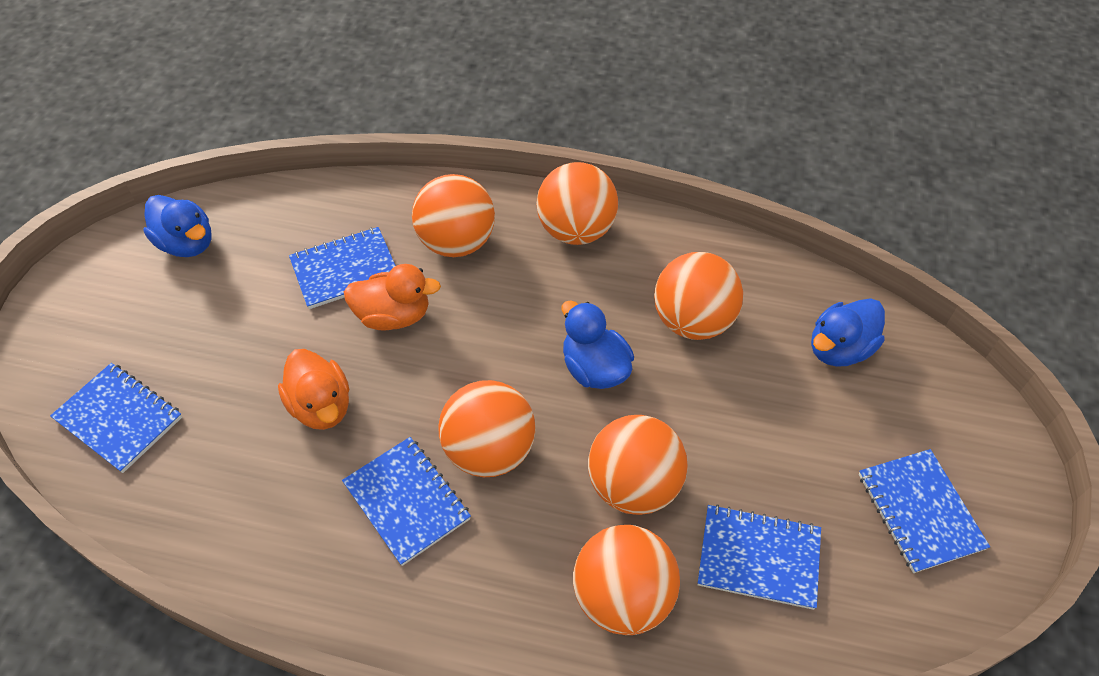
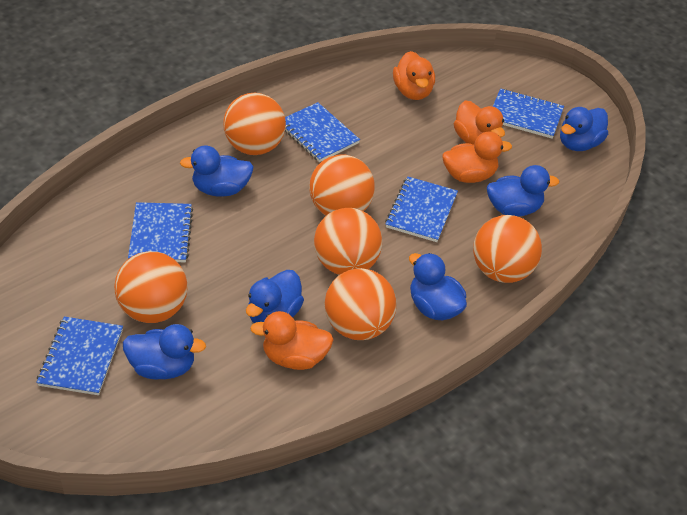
blue duck: [143,195,211,257] [561,300,634,389] [811,298,885,367] = 3 -> [123,324,206,380] [180,145,254,197] [246,270,304,323] [409,253,467,320] [487,165,559,217] [560,107,608,151] = 6
orange duck: [278,349,349,430] [344,264,441,330] = 2 -> [250,311,334,370] [393,51,435,100] [442,131,512,183] [454,101,505,145] = 4

